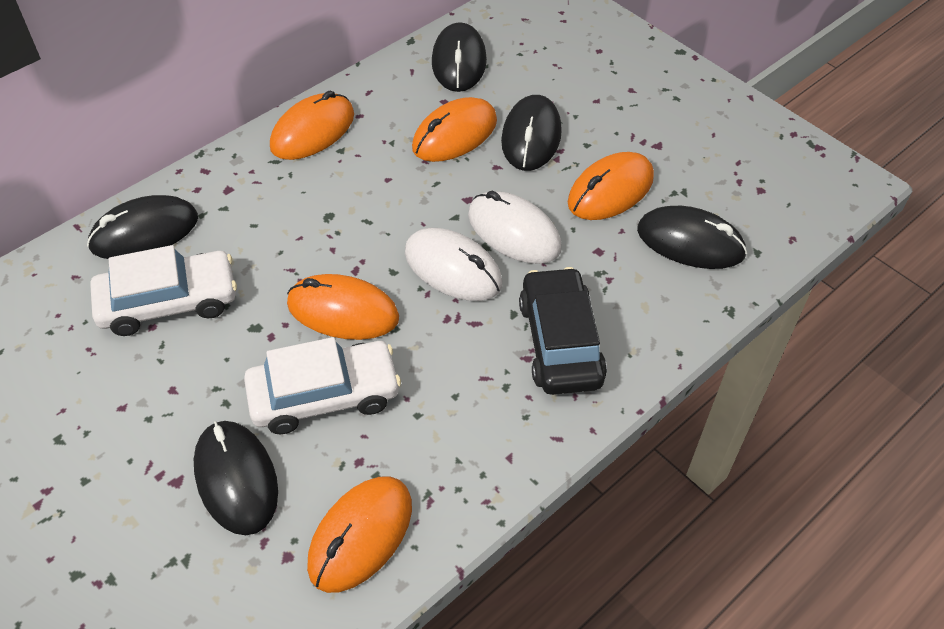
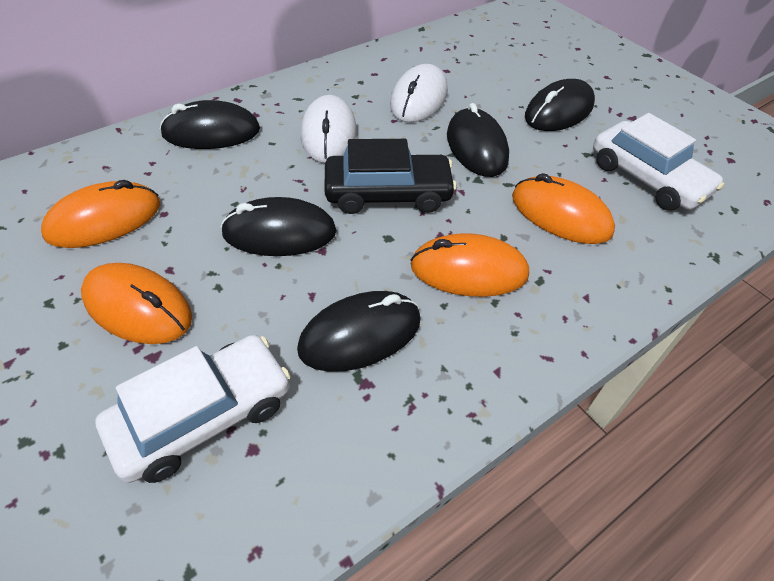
orange mouse: [270,90,354,160] [287,274,399,340] [307,476,412,593] [412,97,497,162] [568,152,654,220] = 5 -> [41,180,160,248] [81,263,192,344] [410,233,529,297] [512,173,615,244] = 4

